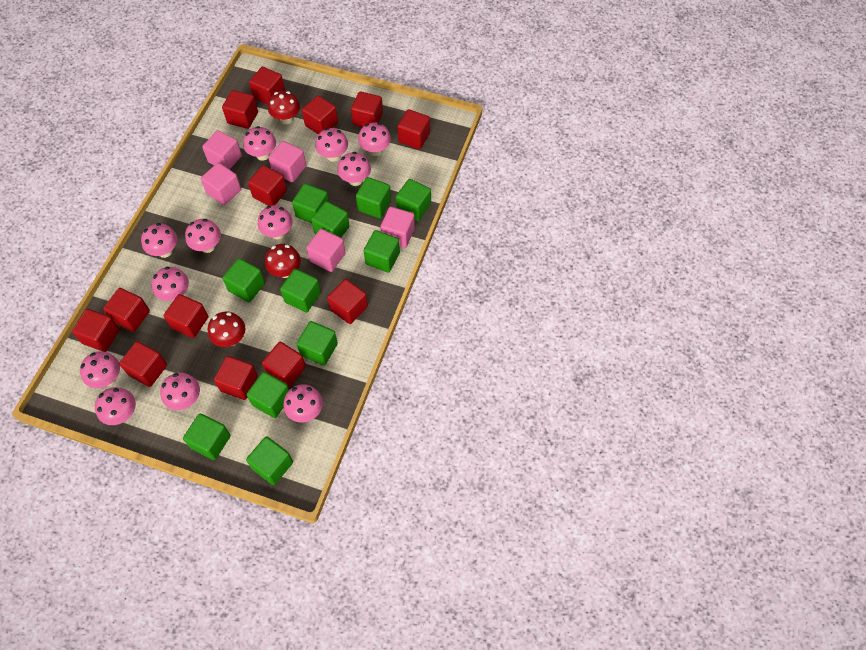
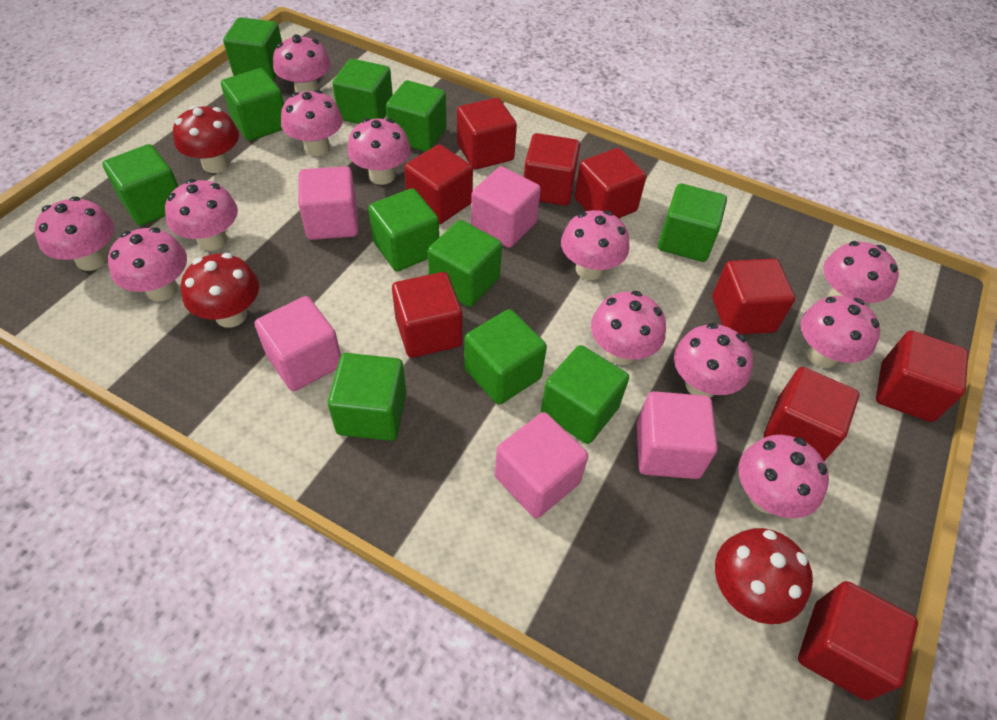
red cube: [72,309,120,352] [103,288,150,332] [119,341,167,387] [164,294,208,338] [214,356,258,400] [222,90,258,129] [248,165,287,206] [249,67,285,105] [262,342,306,388] [302,96,338,134] [327,279,368,324] [351,91,383,127] [397,109,430,149] = 13 -> [392,272,462,358] [404,144,473,224] [457,98,517,169] [524,133,580,206] [574,148,646,218] [712,259,795,334] [764,367,859,461] [798,581,918,701] [876,330,968,422] = 9

